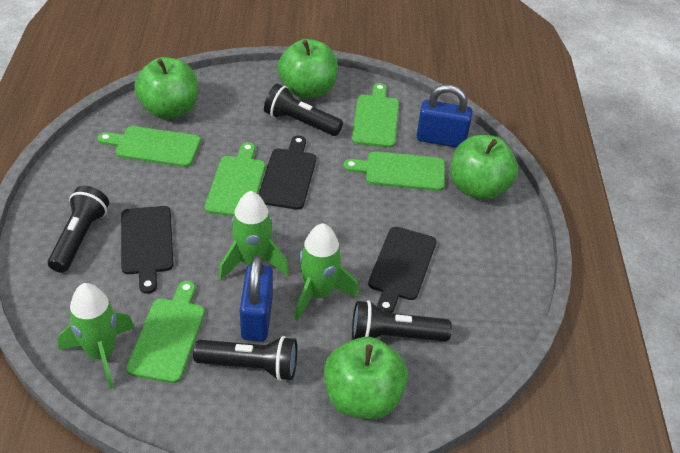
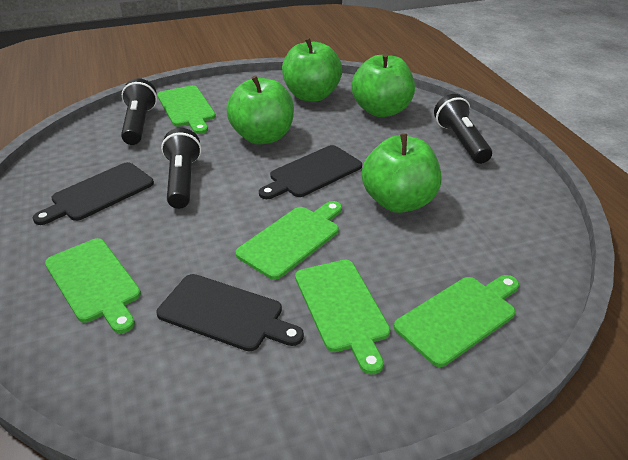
black flashlight: [48,186,109,273] [193,336,297,381] [264,84,343,136] [352,300,452,342] = 4 -> [121,78,157,145] [161,128,202,209] [434,94,492,164] = 3
blue padlock: [240,256,273,341] [417,85,473,148] = 2 -> none = 0
green rocket: [58,283,135,389] [219,191,289,281] [295,223,359,321] = 3 -> none = 0

